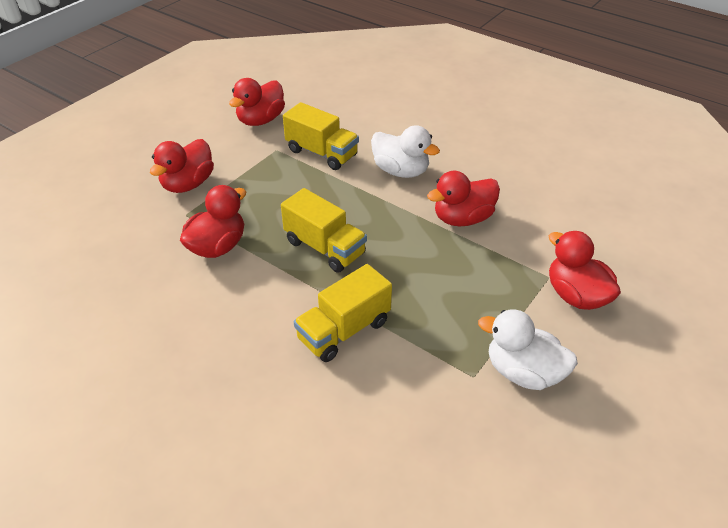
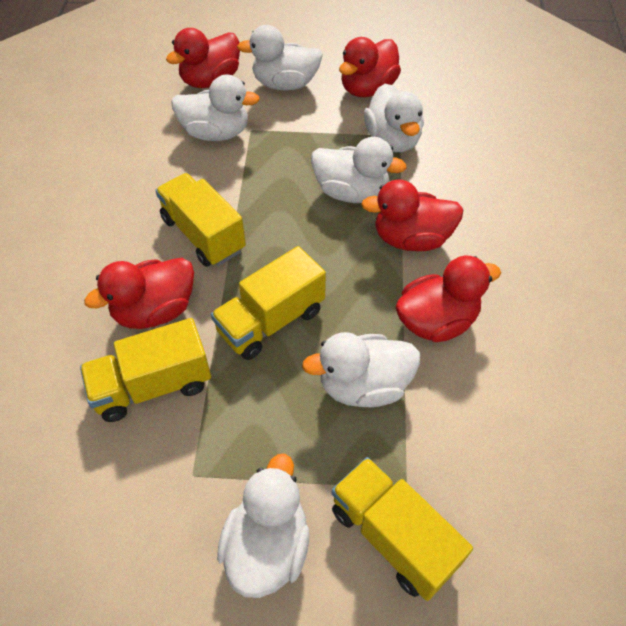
white duck: [371,125,440,178] [478,309,578,390] = 2 -> [171,75,260,141] [217,454,309,598] [237,25,323,91] [302,332,420,407] [311,137,407,203] [364,84,424,152] = 6
yellow truck: [281,188,367,272] [283,102,359,170] [294,264,392,362] = 3 -> [80,318,211,422] [155,173,246,267] [211,246,326,360] [332,457,473,601] = 4

